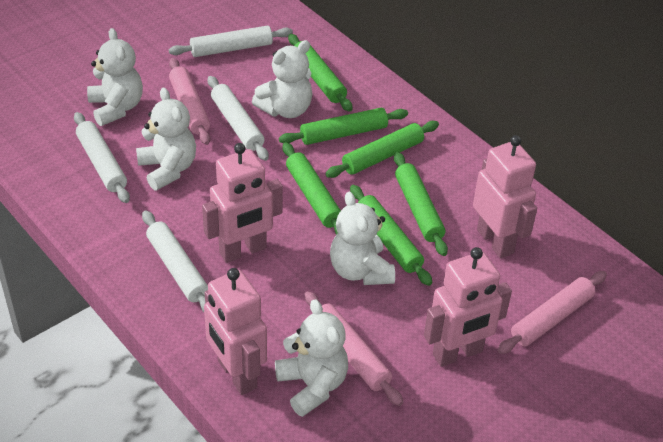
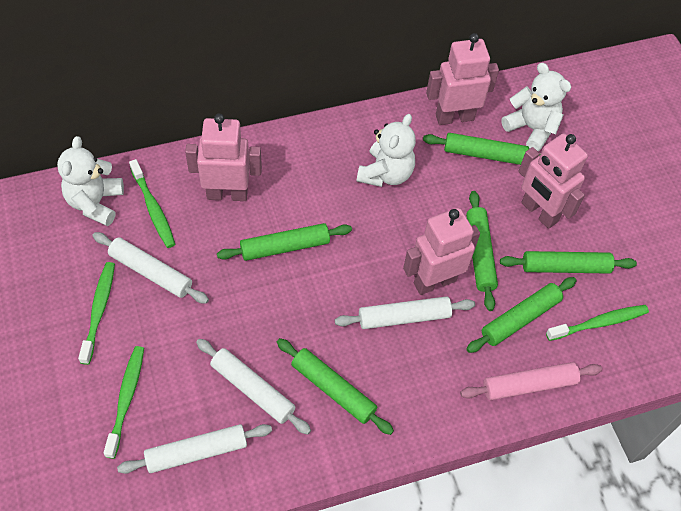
green toothbrush: none = 0 -> [78,262,115,365] [103,346,144,459] [129,159,175,248] [546,305,649,341] = 4
pink rolling pin: [169,58,210,145] [304,291,403,406] [497,271,607,354] = 3 -> [460,362,602,400] = 1
white teddy bear: [87,28,143,126] [136,88,196,190] [252,40,312,118] [275,299,348,417] [330,192,395,285] = 5 -> [57,136,124,226] [357,114,416,187] [501,63,571,152] = 3

